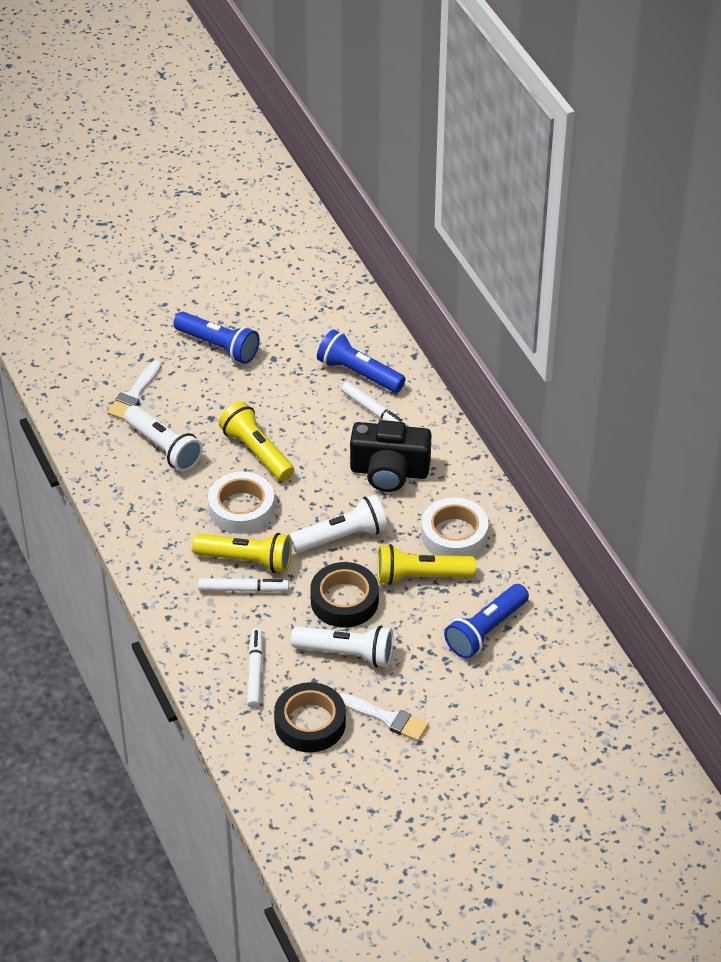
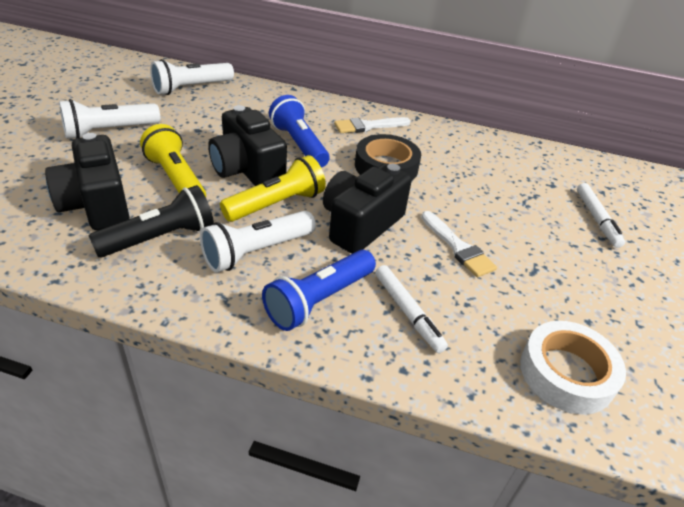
black camera: [350,420,431,492] = 1 -> [45,133,130,230] [208,105,287,186] [323,163,412,254] = 3
black flashlight: none = 0 -> [89,185,214,257] = 1
black tape: [274,682,346,752] [310,562,379,628] = 2 -> [355,134,421,180] = 1
blue flashlight: [173,312,260,364] [317,329,406,393] [444,584,529,659] = 3 -> [262,250,376,331] [269,95,329,168] = 2
white marker: [198,578,289,592] [247,628,263,708] [341,382,408,427] = 3 -> [375,265,448,353] [577,183,625,248] = 2
white tape: [208,472,275,534] [421,498,489,556] = 2 -> [520,321,626,414] = 1
yellow flashlight: [192,533,292,573] [219,402,294,481] [377,544,476,585] = 3 -> [140,124,206,197] [220,155,326,222] = 2

